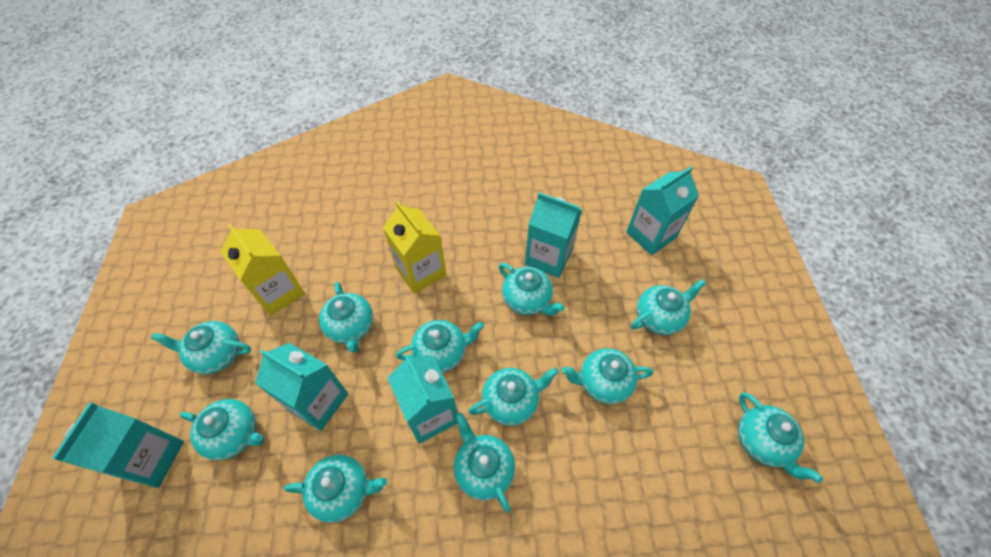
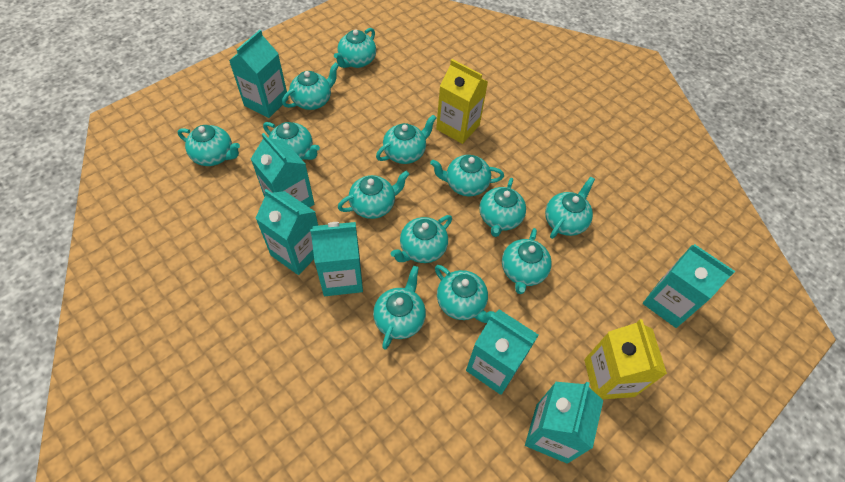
turquoise carton: [52,402,184,488] [255,343,348,431] [387,354,458,444] [525,192,582,278] [626,166,699,255] = 5 -> [229,30,289,118] [251,133,314,208] [256,189,318,275] [310,222,363,296] [466,309,539,395] [525,381,603,464] [643,244,735,328] = 7
turquoise teapot: [151,321,251,374] [180,399,264,460] [284,455,387,523] [319,282,373,353] [396,320,484,373] [454,413,515,513] [468,368,559,426] [499,263,565,316] [562,348,653,404] [631,279,706,335] [738,392,823,483] = 11 -> [178,125,240,166] [263,122,320,160] [282,62,339,110] [334,28,376,68] [337,171,410,219] [373,266,426,350] [376,115,436,164] [390,215,452,263] [430,155,504,196] [435,265,495,323] [479,178,526,237] [502,228,552,294] [545,177,595,239] = 13

